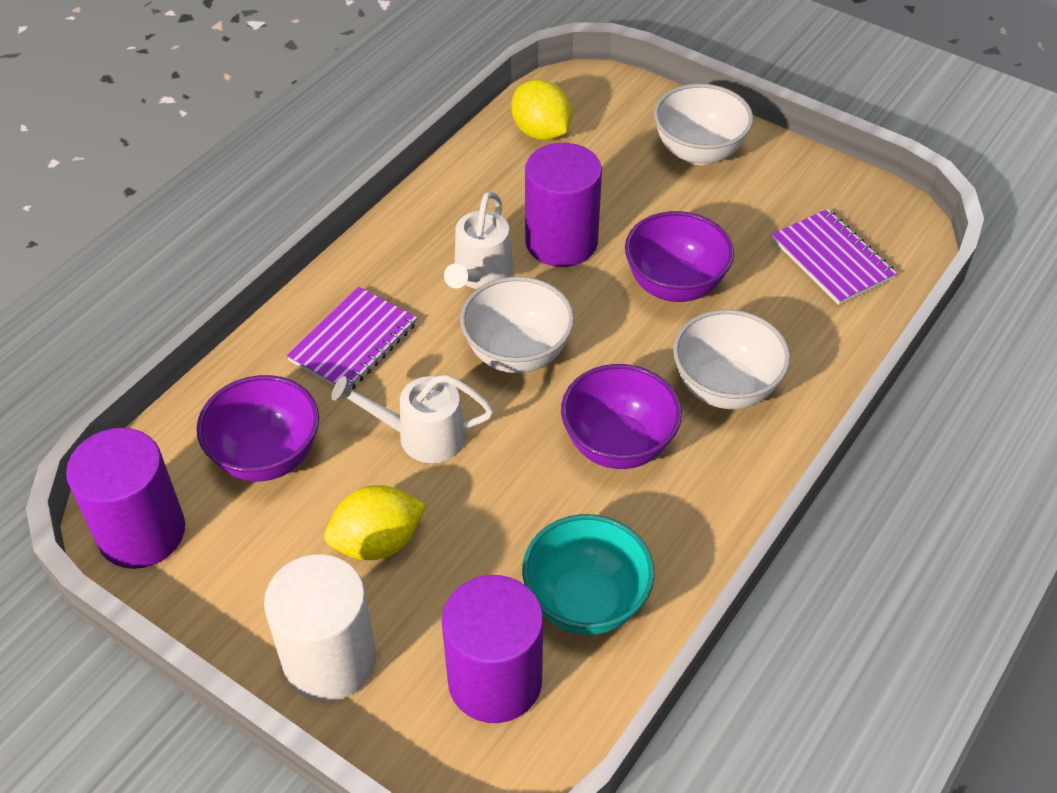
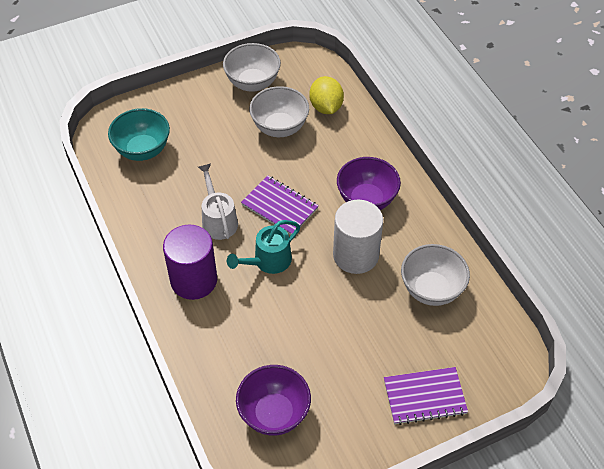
purple bowl: [197,375,319,481] [561,364,682,469] [625,211,734,302] = 3 -> [236,365,311,436] [337,157,401,210] = 2
purple cylinder: [66,428,185,569] [442,575,543,723] [525,143,602,267] = 3 -> [163,225,217,300] = 1
turquoise watering can: none = 0 -> [227,220,300,274] = 1
white watering can: [331,374,494,463] [444,191,513,289] = 2 -> [198,164,238,240] = 1
yellow lemon: [324,485,426,560] [511,80,571,140] = 2 -> [309,76,344,114] = 1

